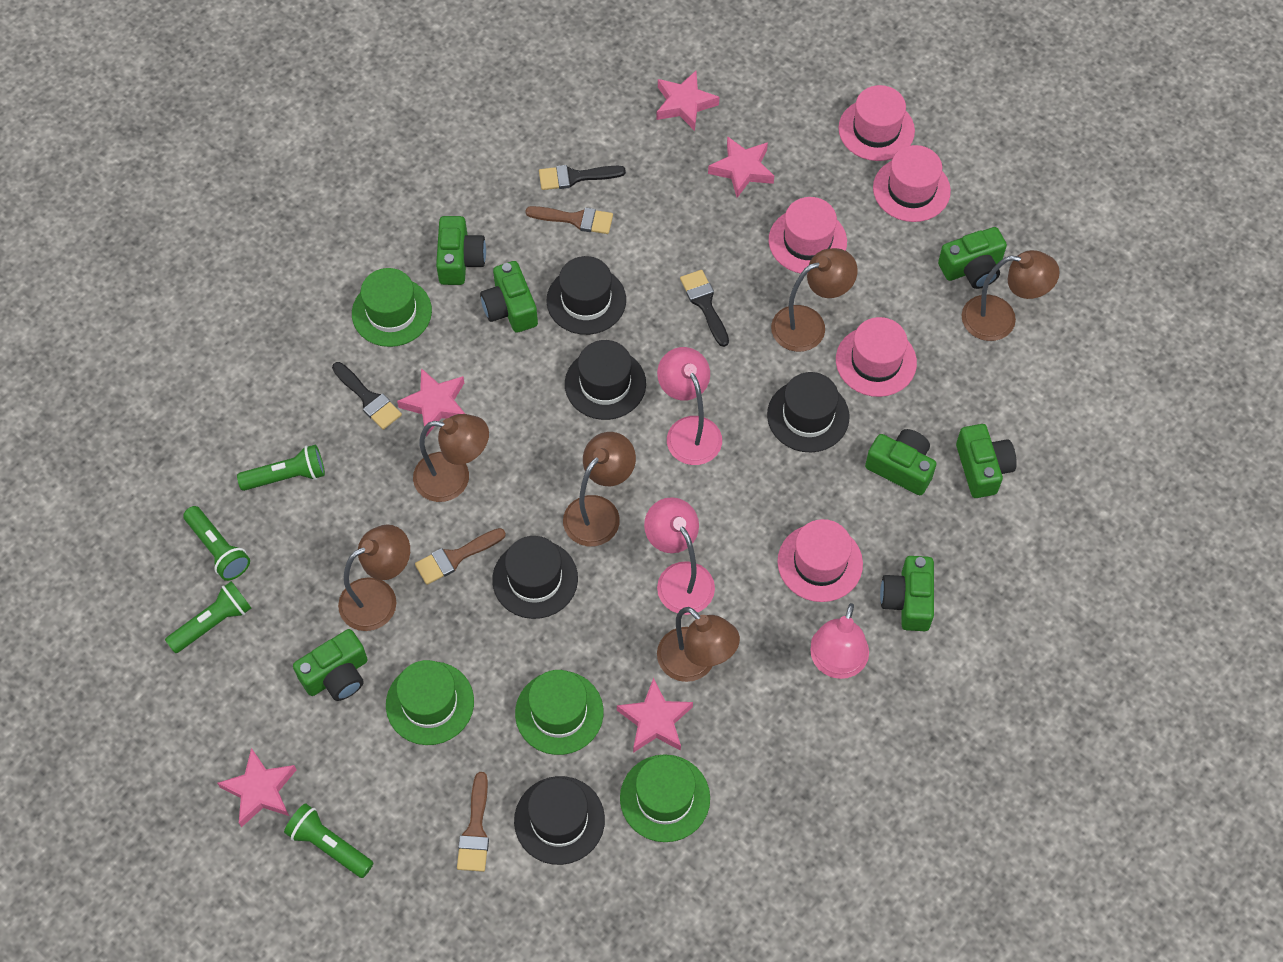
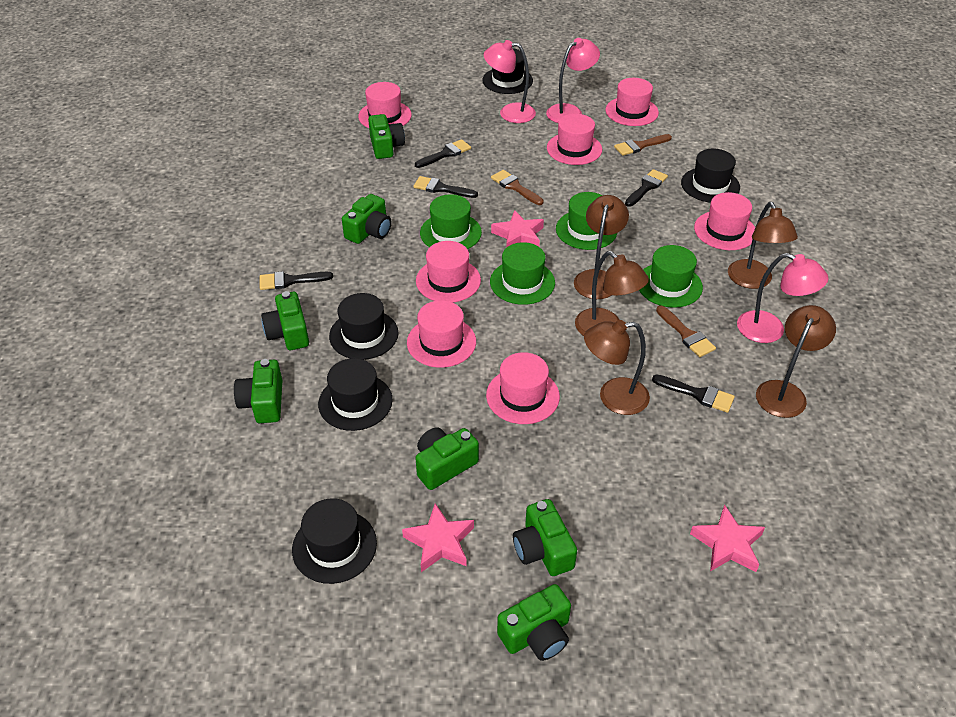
black brush: [332,362,402,430] [539,165,626,190] [680,270,729,347] = 3 -> [260,271,333,290] [413,176,478,198] [415,139,471,168] [625,169,668,207] [652,374,735,413] = 5
brown lamp: [338,525,410,631] [413,414,489,502] [563,432,636,546] [657,607,740,682] [771,248,858,352] [962,250,1060,341] = 6 -> [574,195,629,299] [575,251,649,336] [584,320,650,415] [728,202,798,289] [756,305,836,418] = 5
green flashlight: [165,581,251,653] [183,506,250,581] [237,444,325,491] [284,803,373,878] = 4 -> none = 0
pink hat: [769,197,847,274] [777,519,863,602] [836,317,917,397] [838,85,915,161] [873,145,951,222] = 5 -> [358,82,412,128] [407,300,476,368] [416,241,481,303] [486,352,560,424] [547,114,602,165] [606,78,659,126] [694,192,755,250] = 7
pink star: [217,748,297,827] [397,368,465,436] [617,678,693,753] [657,71,719,131] [708,136,774,198] = 5 -> [402,503,474,572] [491,210,544,248] [690,505,765,572] = 3

